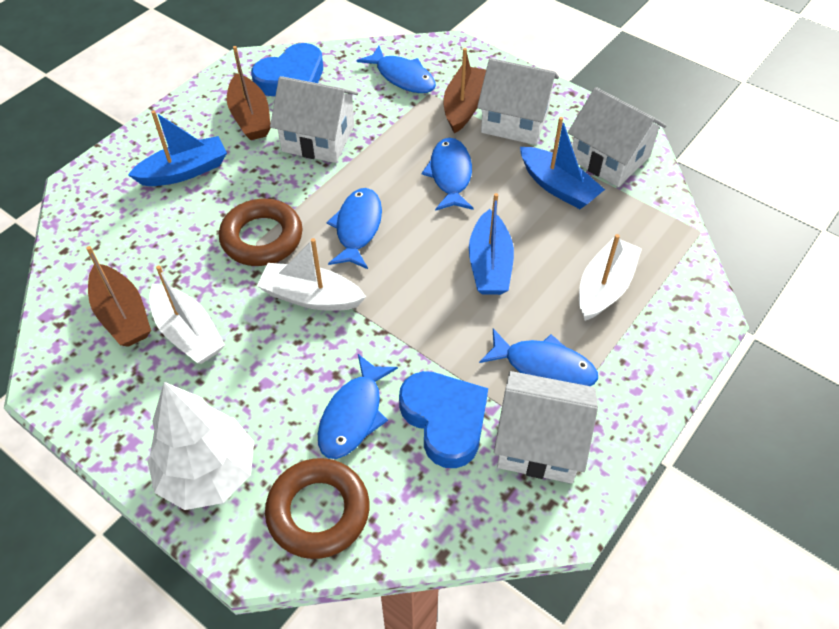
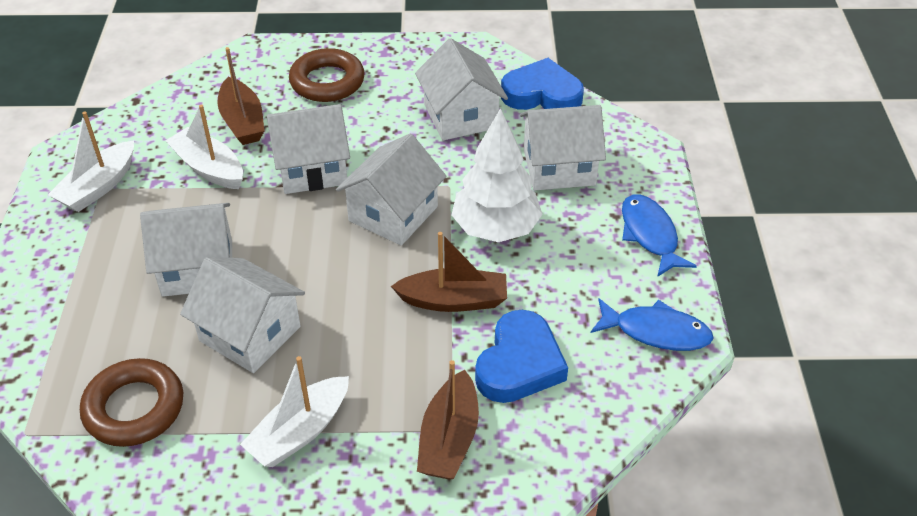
blue boat: [128,110,227,186] [469,193,514,295] [520,117,605,209] = 3 -> none = 0
blue fish: [318,354,398,459] [327,188,382,269] [357,46,436,93] [422,138,474,211] [479,328,598,386] = 5 -> [591,298,714,351] [622,194,697,277] = 2
white house: [270,76,358,163] [477,58,559,145] [494,371,598,484] [568,87,667,187] = 4 -> [140,203,232,297] [180,257,305,373] [267,104,350,194] [336,133,447,246] [415,38,508,140] [520,105,606,190] = 6

